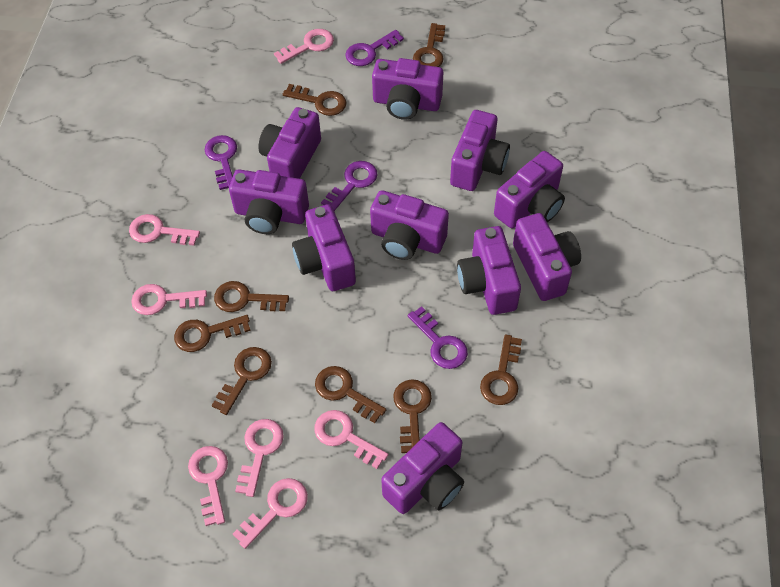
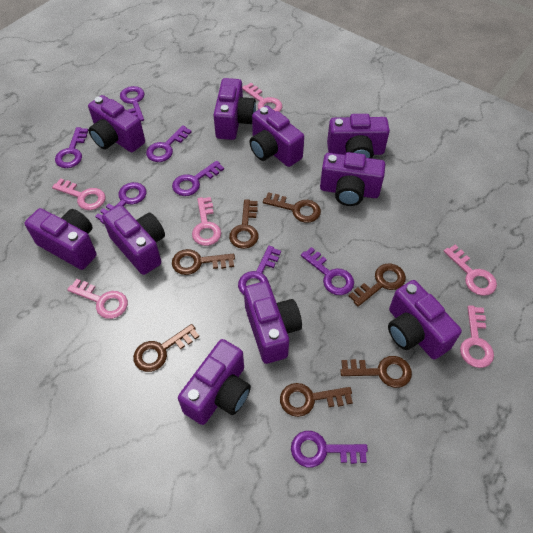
brown key: [174,315,251,352] [212,347,272,415] [214,281,289,312] [283,84,347,116] [315,366,386,423] [393,379,432,453] [413,23,445,67] [480,334,522,405] = 8 -> [133,324,199,372] [172,249,235,275] [229,199,259,249] [263,192,321,223] [280,383,353,417] [340,356,412,388] [349,264,406,307] = 7
pink key: [129,214,200,246] [131,284,207,315] [188,446,228,526] [233,478,308,549] [235,419,284,497] [274,29,334,64] [314,410,389,469] = 7 -> [52,178,105,210] [67,279,128,319] [192,197,221,246] [242,83,282,112] [443,245,497,296] [460,305,494,368] = 6
purple key: [205,135,237,190] [321,161,378,211] [345,30,404,66] [407,306,468,369] = 4 -> [55,127,88,168] [95,182,146,224] [120,86,145,121] [146,125,192,162] [172,161,224,196] [238,246,281,295] [291,431,368,467] [301,247,354,295] = 8

